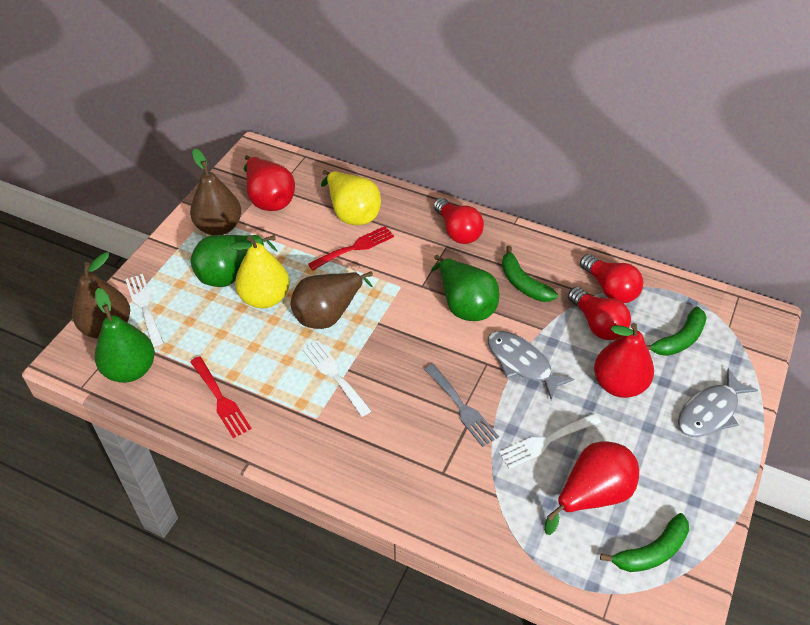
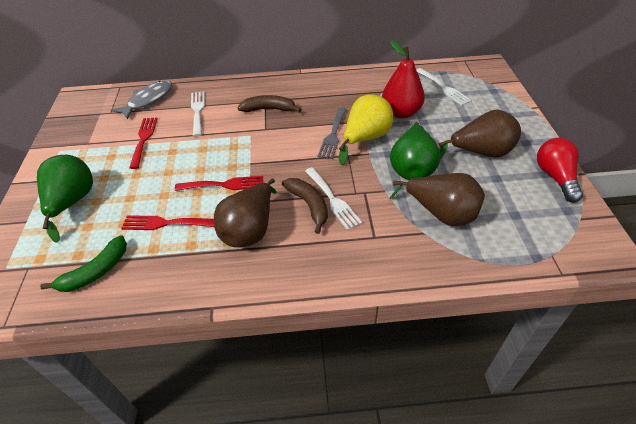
brown banana: none = 0 -> [238,95,301,113] [282,178,328,234] = 2
green banana: [502,246,558,302] [600,513,689,572] [646,306,707,356] = 3 -> [40,235,127,292] = 1
green pear: [95,288,155,383] [190,235,277,287] [431,255,499,321] = 3 -> [37,155,93,243] [390,122,441,180] = 2
grey fish: [488,331,574,400] [678,368,758,437] = 2 -> [111,80,172,120] = 1
red fork: [190,356,252,438] [308,226,394,270] = 2 -> [121,215,214,230] [129,117,158,169] [175,176,263,191] = 3
red light bulb: [434,198,484,244] [568,287,631,340] [580,254,643,303] = 3 -> [537,138,583,203] = 1
red pear: [244,155,295,211] [544,442,639,535] [594,323,654,398] = 3 -> [382,40,425,119] = 1
yellow pear: [229,236,290,308] [321,170,381,225] = 2 -> [339,94,393,165] = 1

